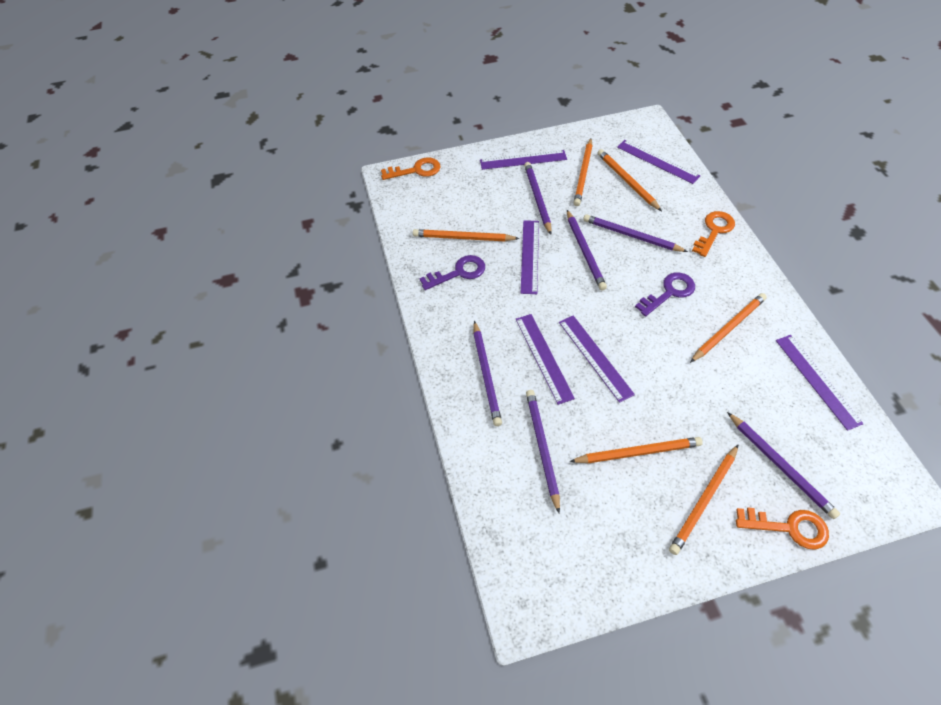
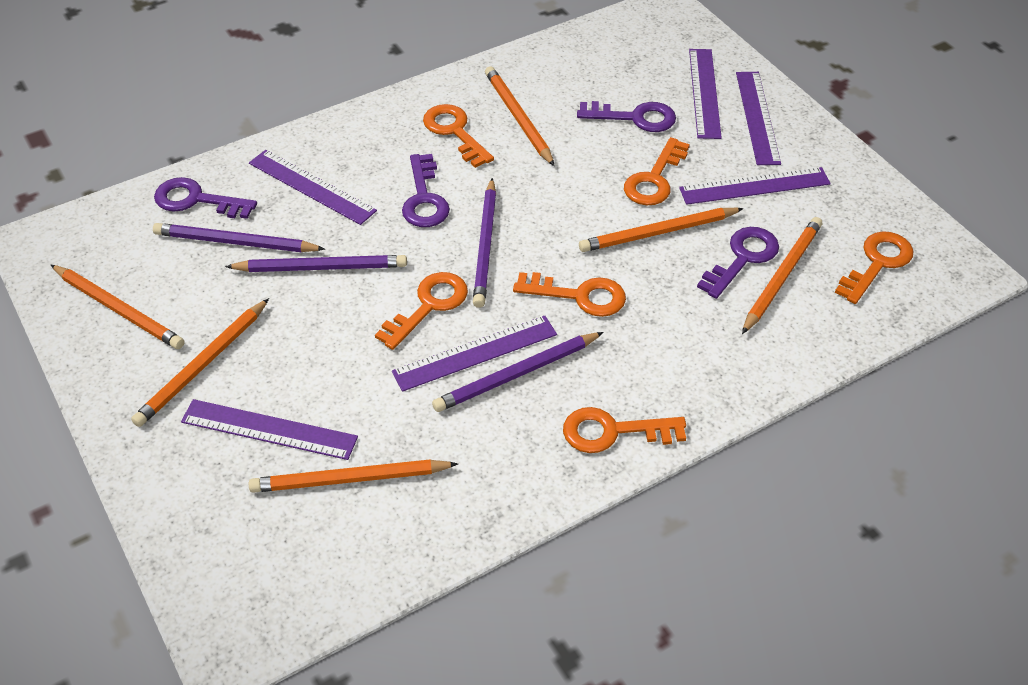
orange key: [381,157,441,180] [692,211,735,257] [736,508,829,550] = 3 -> [375,272,468,350] [423,104,494,168] [513,272,626,317] [563,407,686,453] [624,137,690,205] [835,231,913,304] = 6
purple key: [420,255,485,290] [635,272,695,316] = 2 -> [154,177,257,219] [402,154,450,227] [577,101,676,132] [697,227,779,299] = 4
purple pencil: [473,321,502,426] [524,162,552,235] [526,390,560,513] [567,210,607,290] [583,214,688,252] [727,412,840,519] = 6 -> [153,223,325,252] [225,255,407,272] [432,332,604,412] [473,178,496,308] = 4

